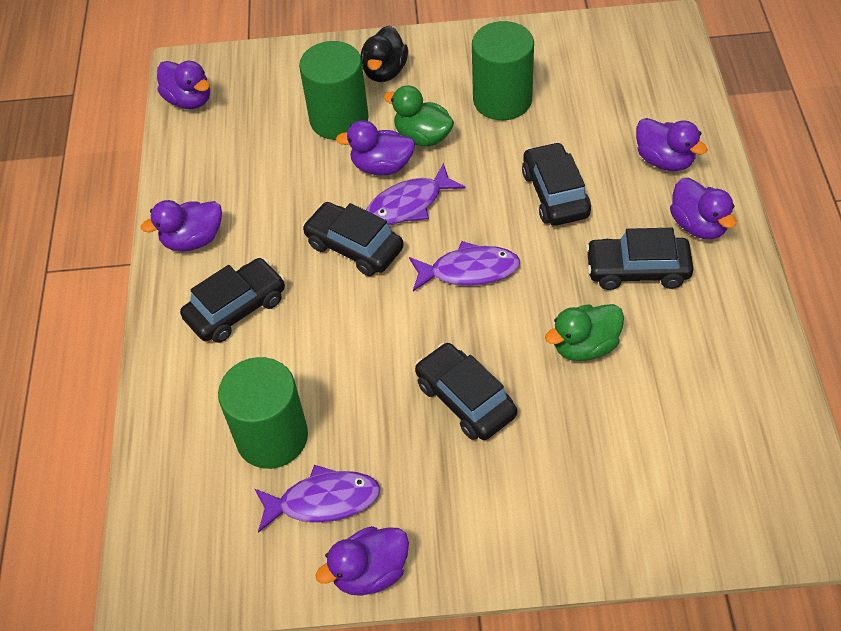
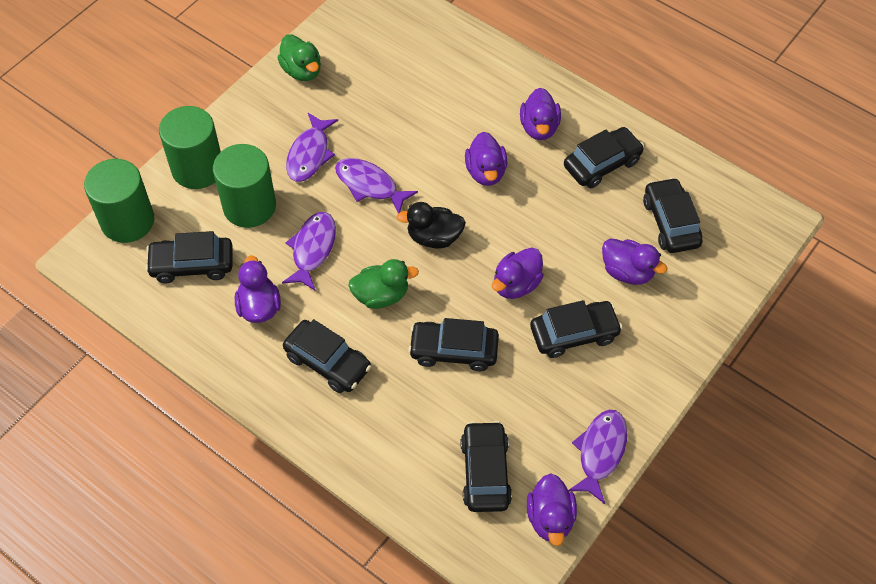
black car: [180,258,285,343] [302,202,404,276] [415,343,517,440] [522,142,591,226] [586,228,693,290] = 5 -> [145,231,233,283] [283,319,371,393] [408,318,499,371] [461,421,512,512] [530,300,622,358] [564,127,644,188] [643,177,703,253] = 7
purple fish: [254,465,380,533] [366,163,465,225] [409,241,520,291] = 3 -> [282,212,336,290] [286,113,338,182] [335,158,418,213] [568,410,627,504] = 4

